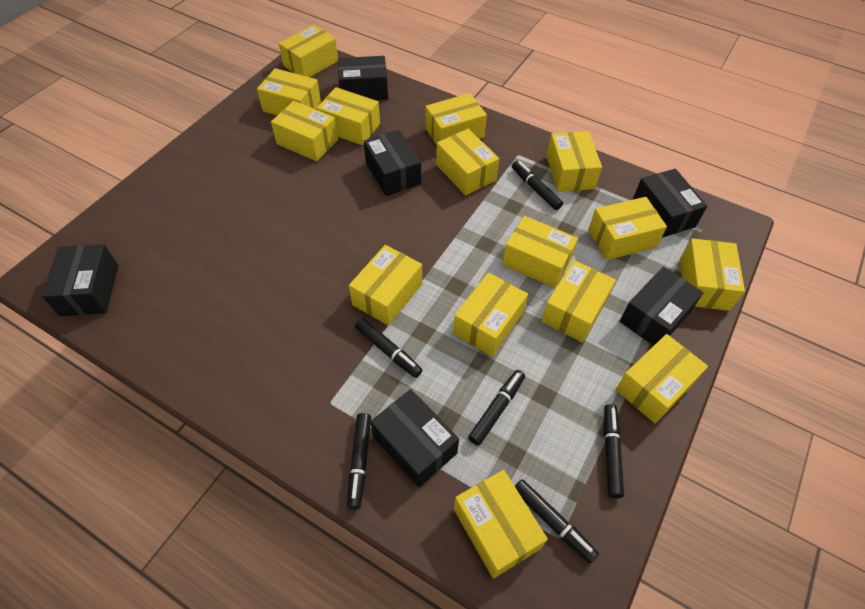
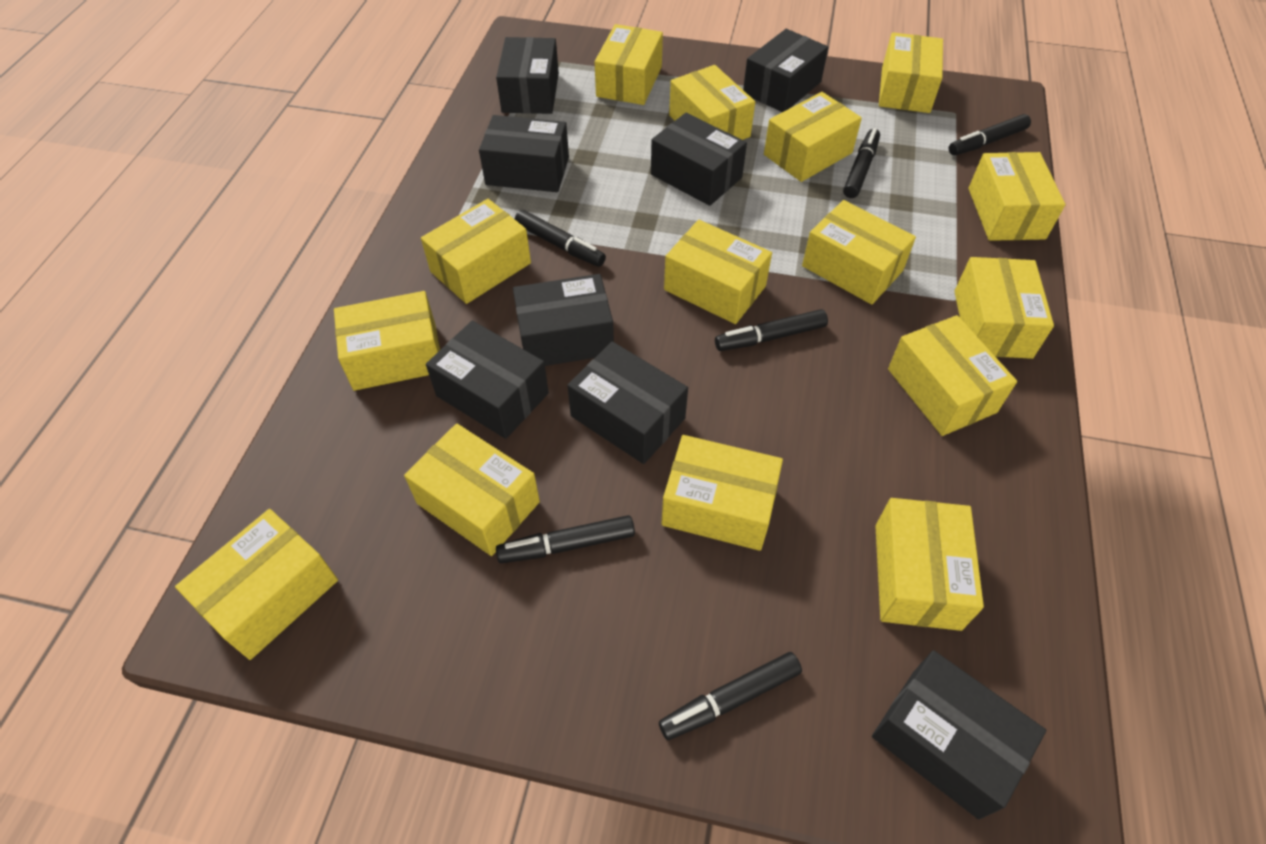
black box: [42,244,119,316] [338,56,388,100] [364,130,421,196] [370,389,459,487] [620,267,704,346] [633,169,707,238] = 6 -> [426,321,549,439] [479,115,569,192] [496,37,559,114] [513,274,614,366] [567,341,688,464] [651,113,747,206] [743,29,828,112] [872,650,1046,819] = 8

